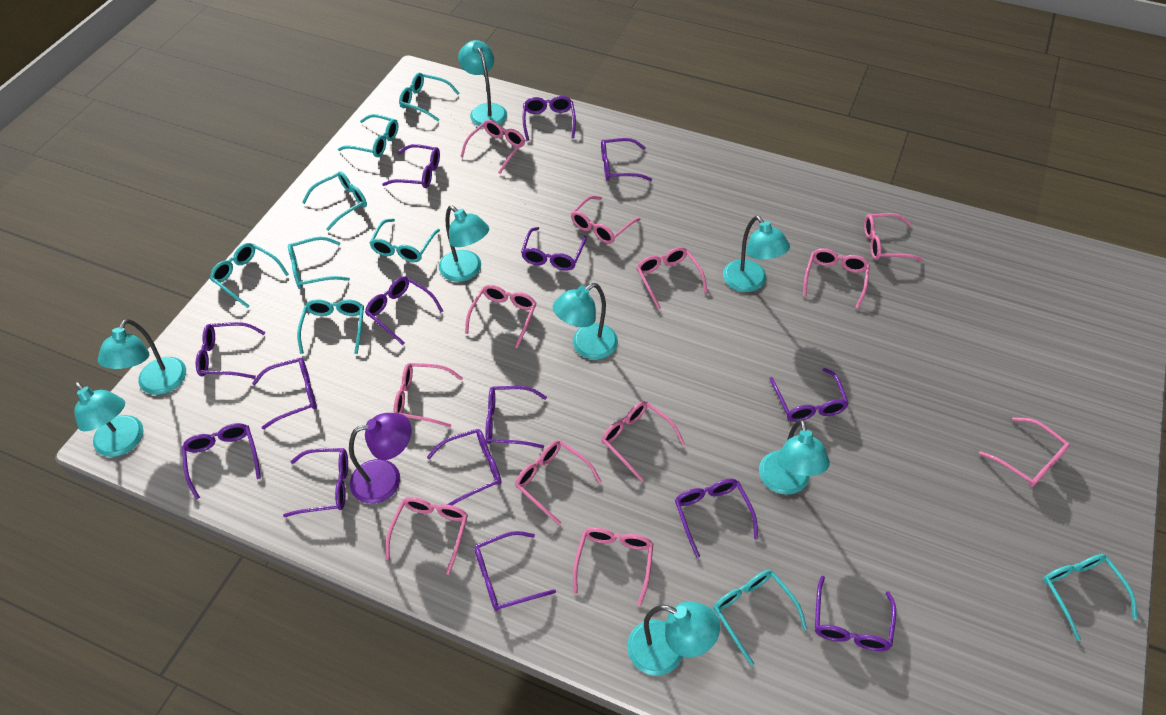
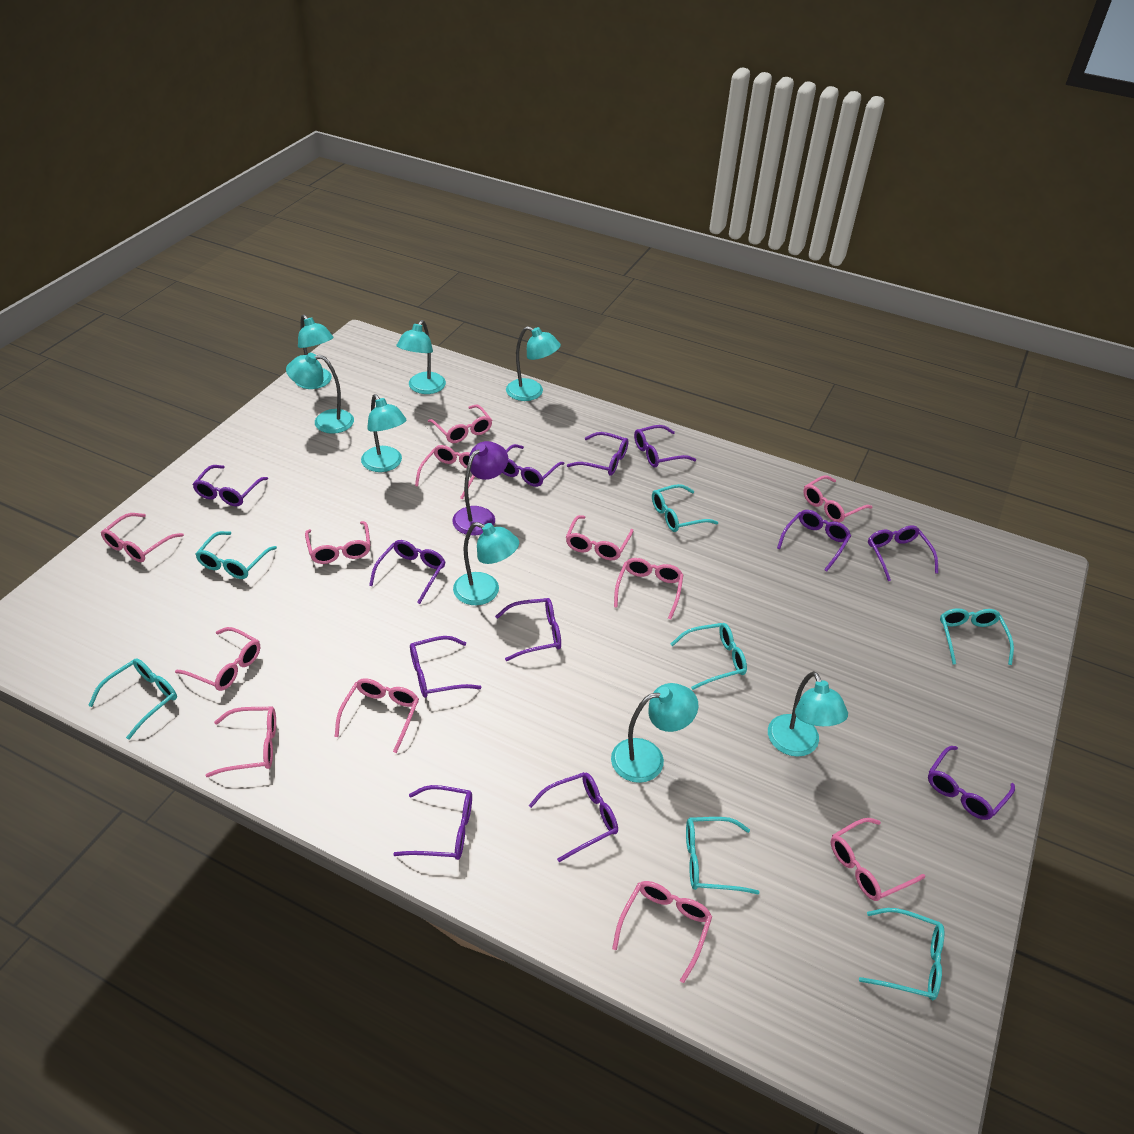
purple glasses: [182,423,261,500] [196,322,266,379] [252,358,317,429] [283,448,348,517] [365,276,443,345] [382,144,440,188] [427,429,502,505] [474,531,556,611] [485,386,547,449] [521,227,587,271] [523,96,576,141] [601,138,652,181] [675,478,758,558] [769,368,849,422] [815,576,896,651] = 15 -> [192,465,268,506] [369,540,445,604] [393,785,472,860] [410,636,481,698] [495,598,561,661] [502,444,565,487] [529,772,618,862] [567,432,628,476] [634,425,696,467] [777,510,851,572] [868,526,938,581] [928,746,1015,820] = 12
turquoise glasses: [210,243,289,308] [288,237,350,289] [297,299,364,354] [302,171,367,231] [338,114,398,157] [369,219,440,262] [399,73,460,121] [713,570,807,665] [1043,554,1137,641] = 9 -> [88,658,177,740] [195,531,277,579] [652,484,718,532] [671,623,747,690] [686,817,760,895] [859,908,944,1001] [940,608,1014,665] = 7

